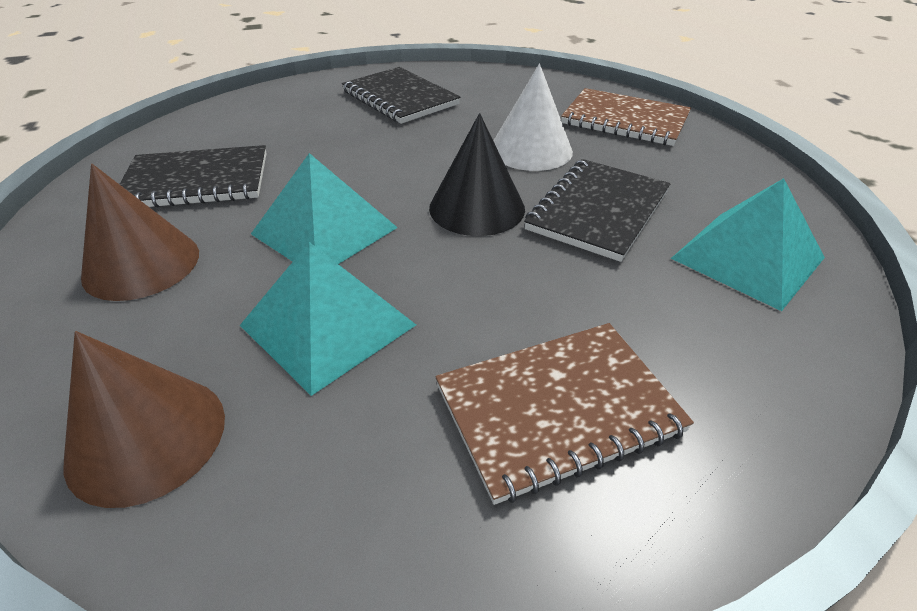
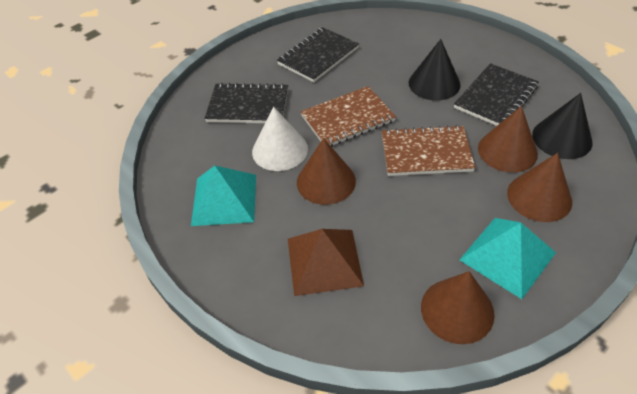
black cone: [429,113,525,236] = 1 -> [409,39,461,101] [532,93,592,159] = 2
brown cone: [64,331,225,508] [81,164,199,301] = 2 -> [297,138,356,205] [421,271,495,344] [478,106,538,173] [507,153,572,222] = 4
brown pyramid: none = 0 -> [288,229,364,296] = 1
turquoise pyramid: [240,242,416,396] [251,153,398,264] [671,178,825,311] = 3 -> [191,166,256,226] [459,218,556,299] = 2

